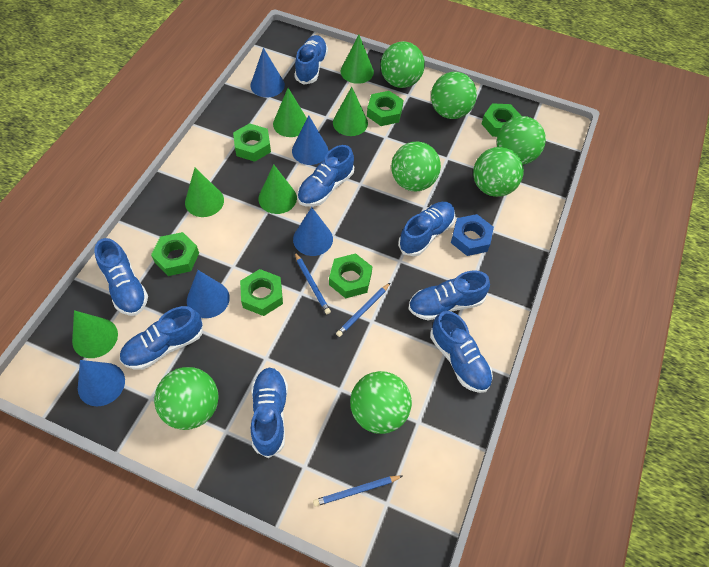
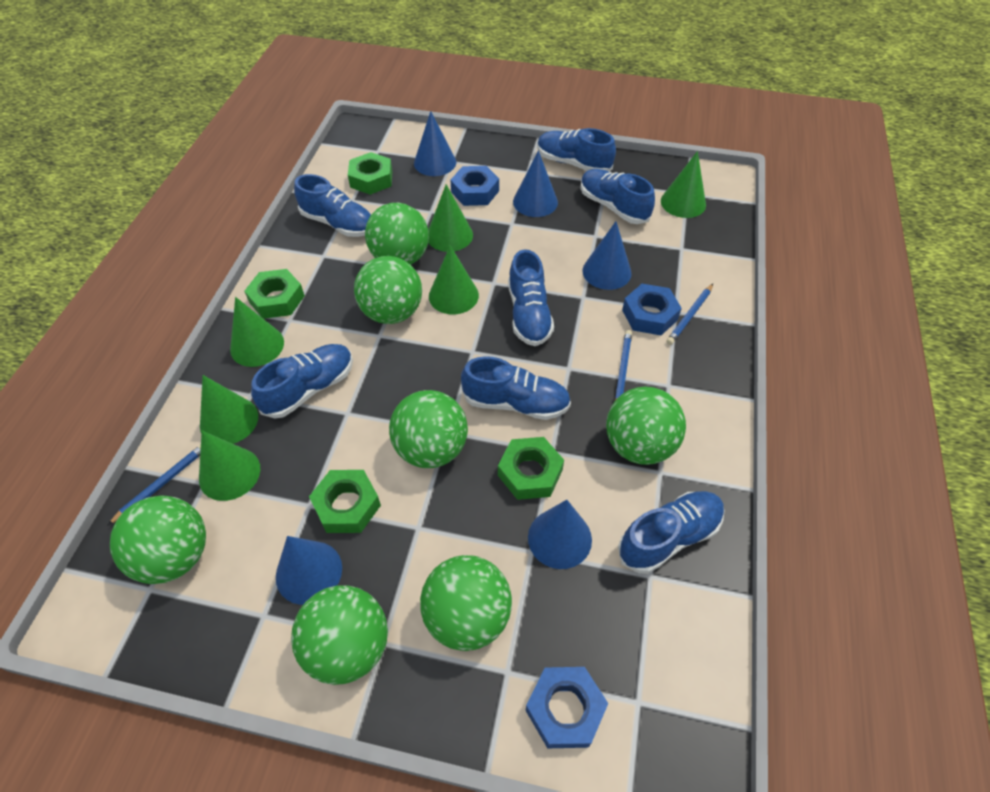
blue nut: [451,214,494,256] = 1 -> [450,166,499,206] [525,667,608,748] [622,284,682,335] = 3
blue shoe: [95,238,148,316] [120,306,203,370] [251,368,288,458] [294,35,328,85] [297,145,354,207] [398,202,455,256] [408,270,490,321] [430,311,493,393] = 8 -> [251,344,353,419] [294,174,371,237] [461,356,571,420] [508,249,554,346] [537,128,616,171] [580,169,655,224] [618,491,725,574] = 7
green nut: [151,232,199,276] [233,123,271,162] [240,269,283,316] [329,253,372,298] [367,91,404,126] [481,103,521,137] = 6 -> [244,269,305,319] [309,470,381,533] [348,152,393,195] [498,437,564,500] = 4

